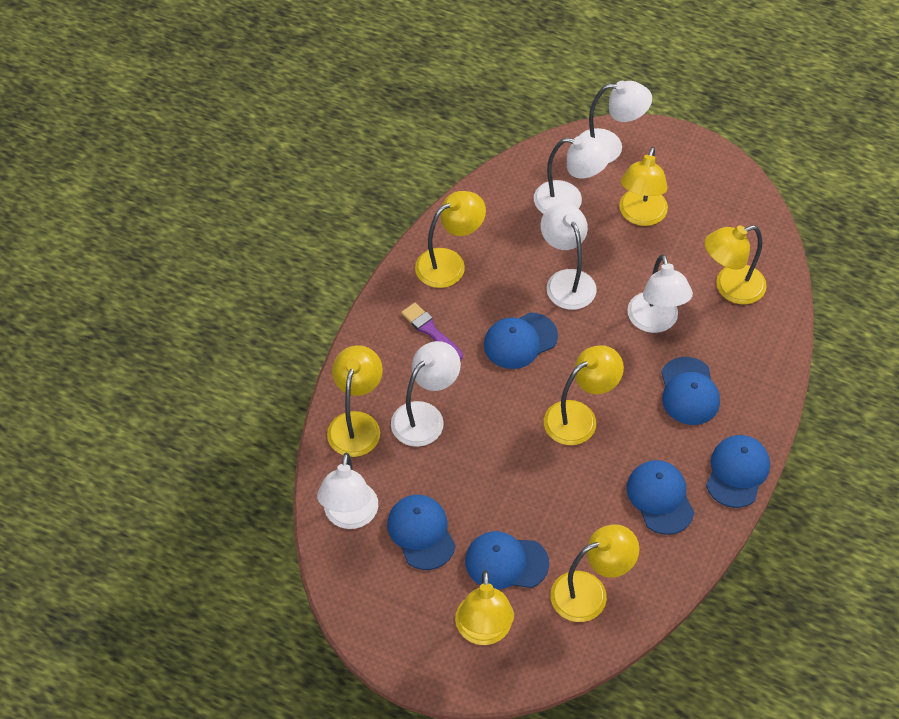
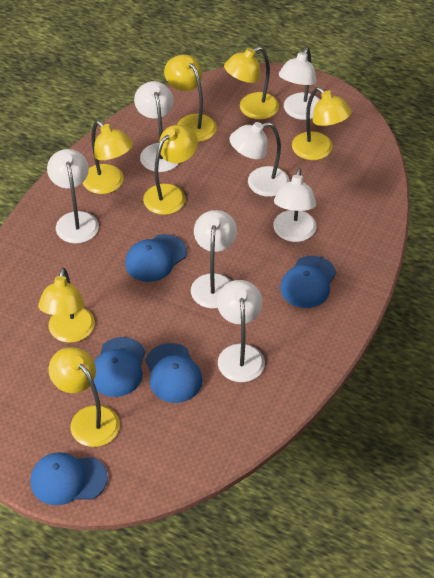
blue cap: [387,495,456,570] [465,531,549,589] [484,312,558,369] [627,460,695,535] [661,357,720,425] [706,435,770,508] = 6 -> [30,452,108,505] [94,337,145,397] [125,234,187,282] [146,343,202,403] [280,256,336,308] = 5
purple brush: [401,303,463,360] = 1 -> none = 0
white lamp: [317,453,378,529] [391,341,461,447] [534,136,611,214] [541,203,597,310] [579,81,652,163] [627,254,693,333] = 6 -> [47,149,99,243] [134,81,179,172] [191,210,237,308] [217,280,265,382] [229,122,289,197] [273,168,316,242] [279,48,320,120] = 7

